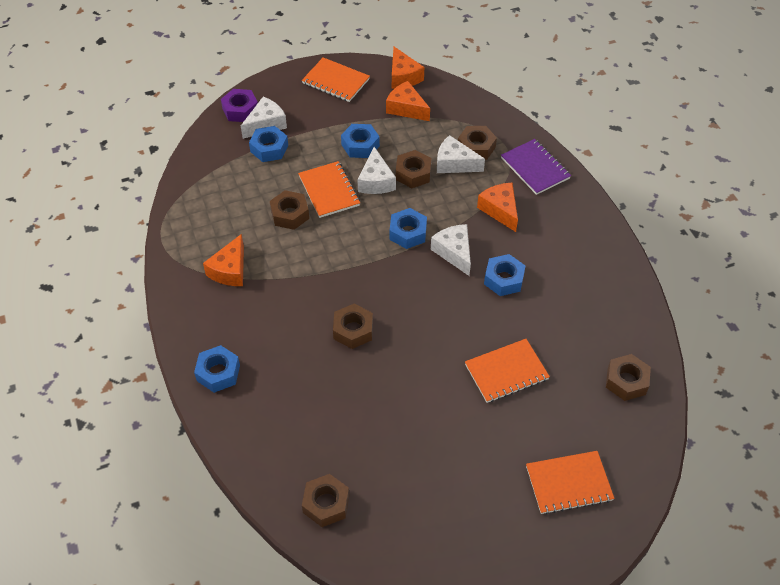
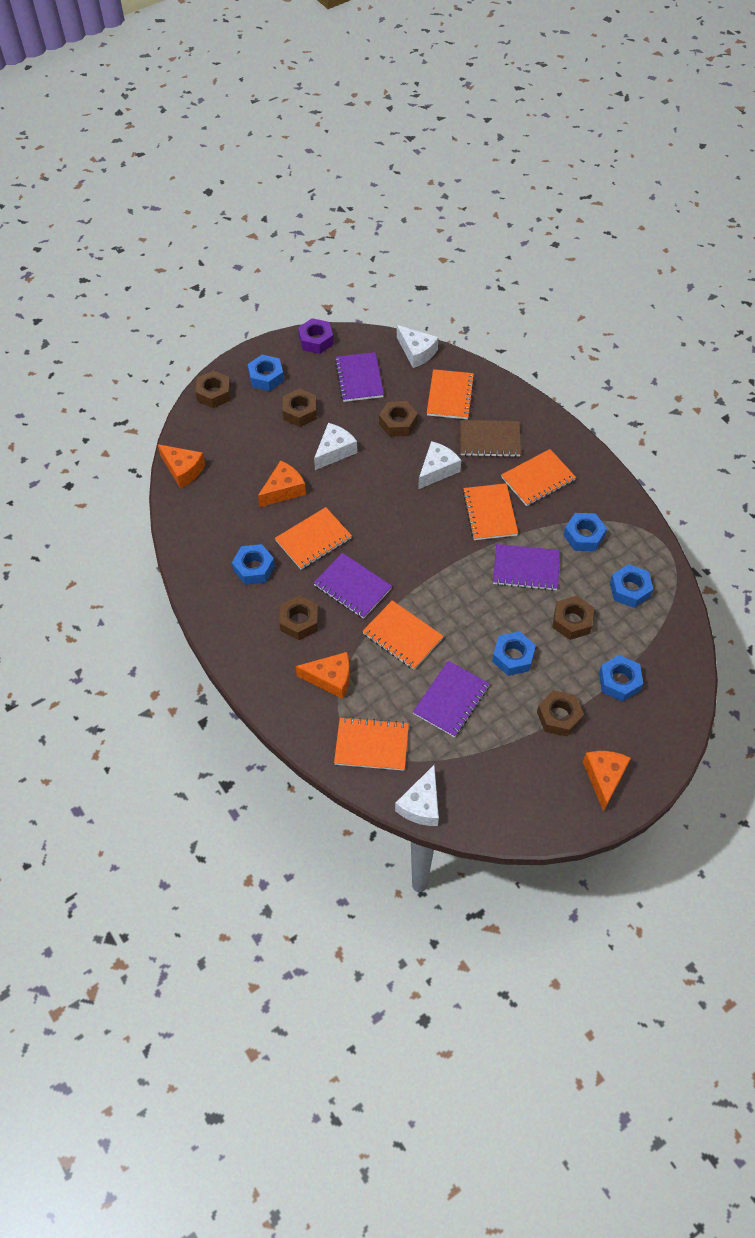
blue nut: [194,345,240,393] [249,126,288,162] [341,124,380,158] [390,208,427,249] [484,254,525,296] = 5 -> [232,544,275,585] [248,355,284,391] [492,631,536,676] [563,513,607,551] [599,655,643,702] [610,564,653,608] = 6
brown notebook: none = 0 -> [460,420,521,457] = 1
orange notebook: [298,161,360,218] [302,57,370,102] [465,339,550,403] [526,451,615,514] = 4 -> [275,507,352,569] [334,717,409,771] [362,600,444,670] [427,369,475,419] [463,483,518,540] [501,449,576,506] = 6
purple notebook: [501,139,571,195] = 1 -> [313,553,392,619] [335,352,384,402] [413,661,490,737] [493,544,560,591] = 4

